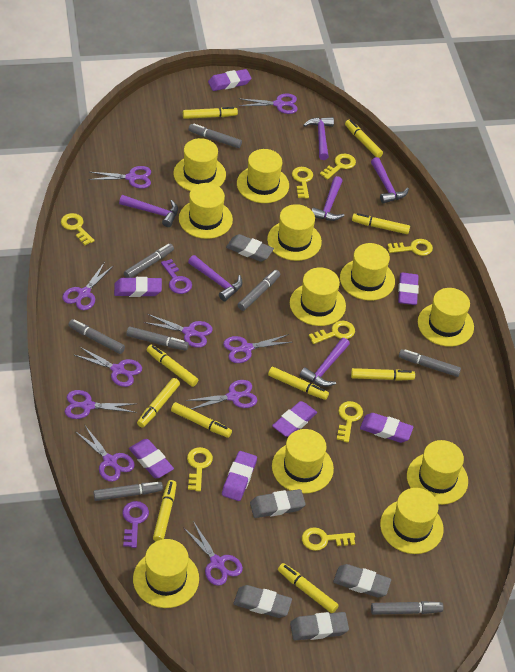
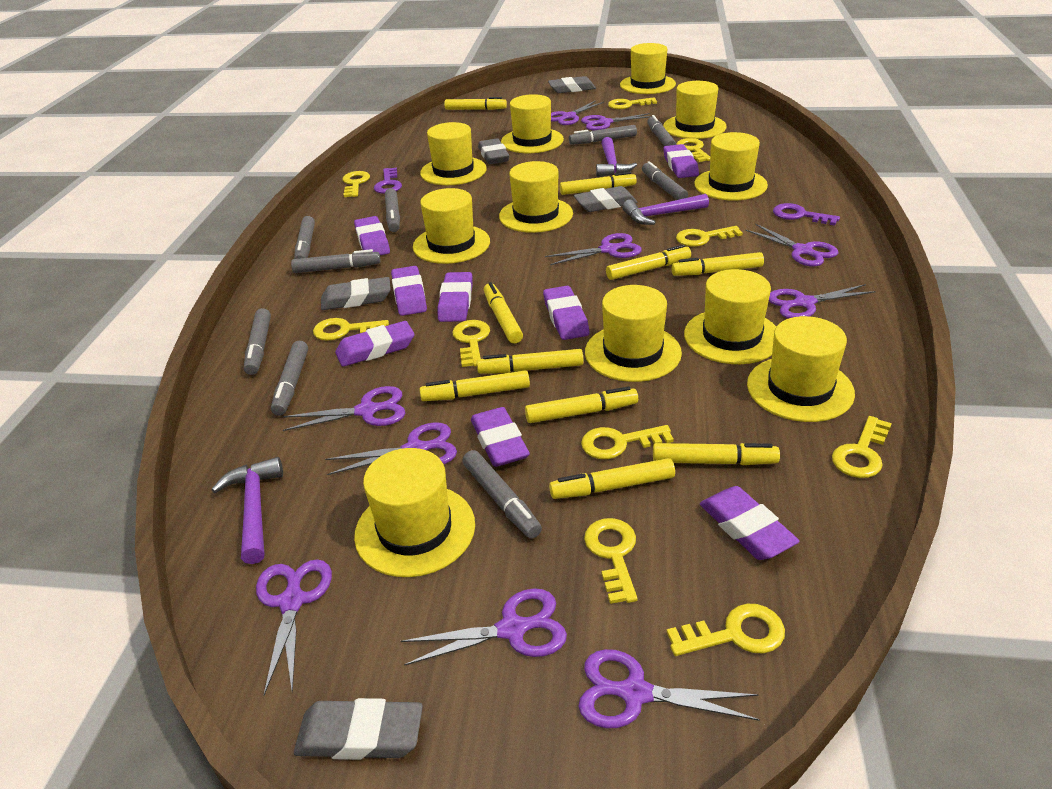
grey marker: [68,319,125,354] [93,482,163,501] [124,243,174,278] [126,326,189,351] [189,124,242,148] [238,270,280,311] [371,601,443,615] [399,349,461,377] = 8 -> [244,308,271,375] [271,341,308,416] [291,249,380,273] [294,216,315,259] [385,188,400,232] [462,450,542,538] [569,125,637,145] [642,161,688,200] [647,115,676,146] = 9
purple eraser: [114,277,162,297] [129,439,174,478] [208,69,251,91] [222,451,257,501] [272,401,317,437] [360,413,414,443] [398,272,419,305] = 7 -> [335,321,415,367] [354,216,390,255] [391,266,427,316] [438,272,473,322] [471,407,530,467] [543,286,589,340] [663,144,699,178] [700,486,800,560] = 8
purple hammer: [119,195,178,227] [188,255,243,301] [300,338,350,387] [303,117,334,160] [312,176,345,221] [371,157,409,203] = 6 -> [212,457,283,564] [596,137,637,177] [622,194,709,225] = 3
yellow key: [61,213,95,245] [187,447,213,491] [292,167,313,199] [302,527,355,551] [309,321,355,344] [320,153,356,180] [337,401,363,442] [388,239,433,256] = 8 -> [313,318,389,341] [342,171,370,197] [452,320,490,367] [581,425,674,459] [584,518,638,604] [608,97,657,109] [667,604,785,656] [676,138,710,162] [676,226,743,247] [832,416,892,478] = 10

